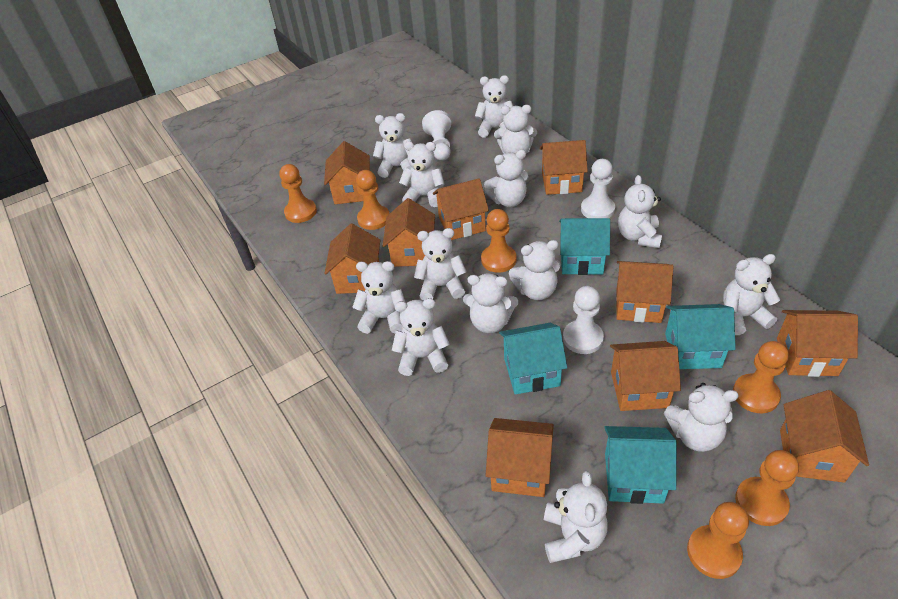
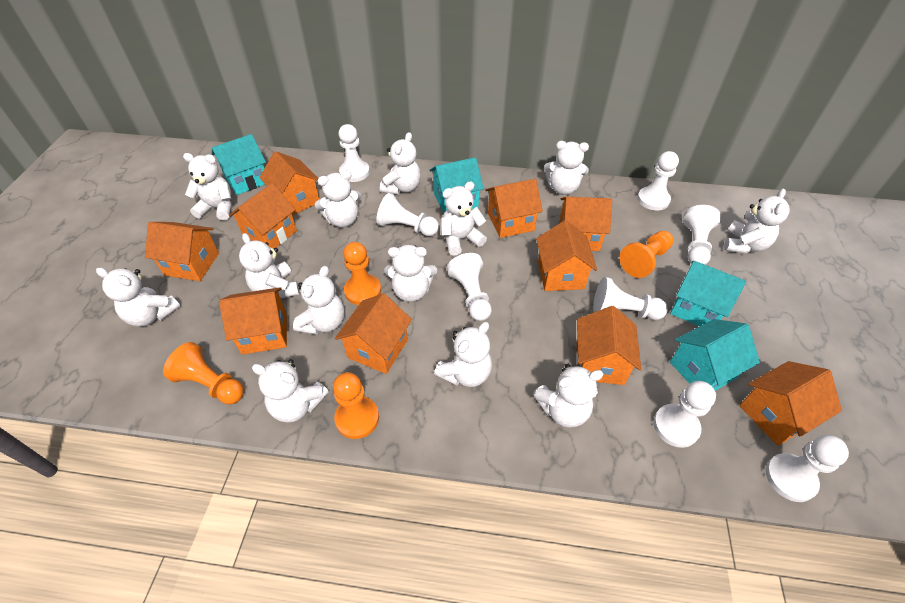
orange pawn: [279,164,317,223] [356,170,389,230] [481,209,517,273] [687,502,749,579] [733,341,788,413] [735,450,799,526] = 6 -> [163,342,244,405] [333,372,379,439] [343,242,381,305] [620,231,674,278] = 4
white pawn: [422,110,451,161] [563,286,604,354] [581,159,615,218] = 3 -> [338,124,370,182] [376,193,439,236] [447,253,492,321] [593,277,668,320] [637,151,679,211] [654,381,716,448] [683,205,721,265] [766,435,849,502] = 8
white teddy bear: [352,261,406,334] [373,113,412,178] [392,298,450,376] [399,142,445,207] [414,228,467,301] [463,273,518,333] [475,75,513,138] [484,150,529,207] [494,105,537,154] [509,240,561,300] [544,471,608,563] [618,175,662,248] [664,383,739,452] [723,254,780,335] = 14 -> [96,267,180,327] [183,153,232,221] [239,233,300,298] [252,359,329,423] [293,266,345,335] [315,170,361,228] [380,132,421,195] [384,245,437,302] [434,322,492,387] [441,181,487,256] [533,364,603,428] [544,141,589,195] [724,189,790,254] = 13

